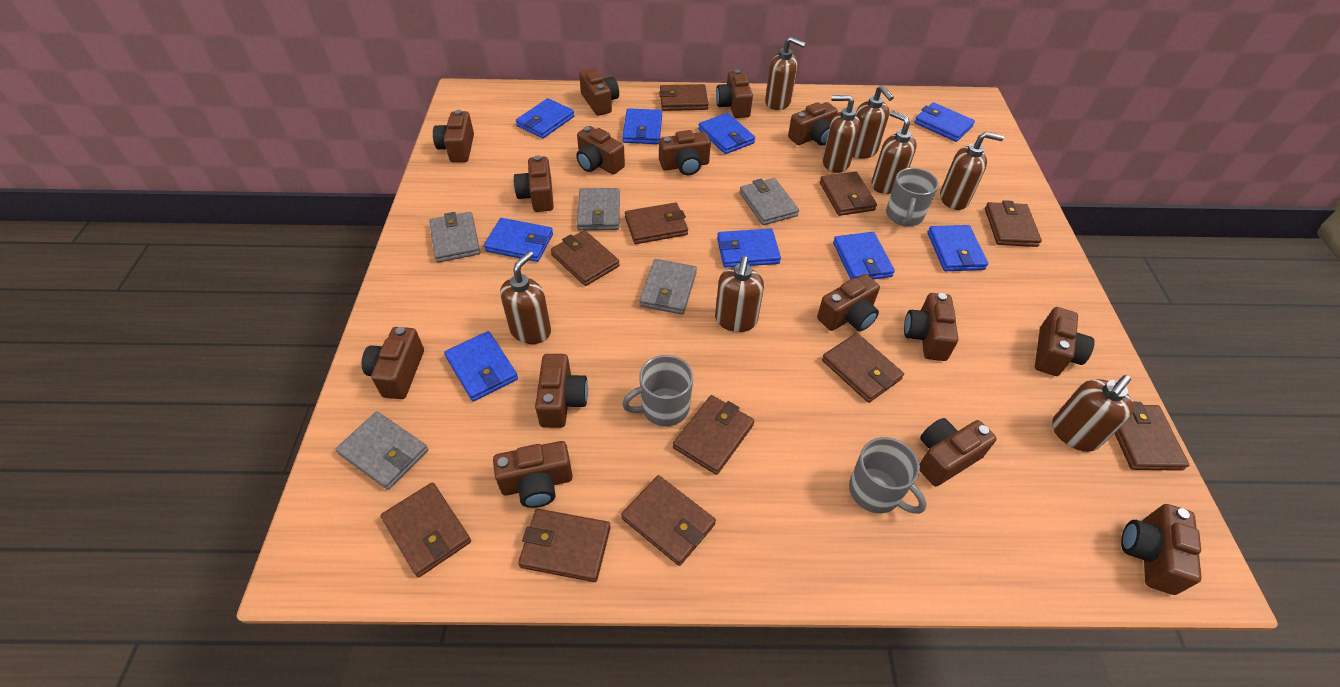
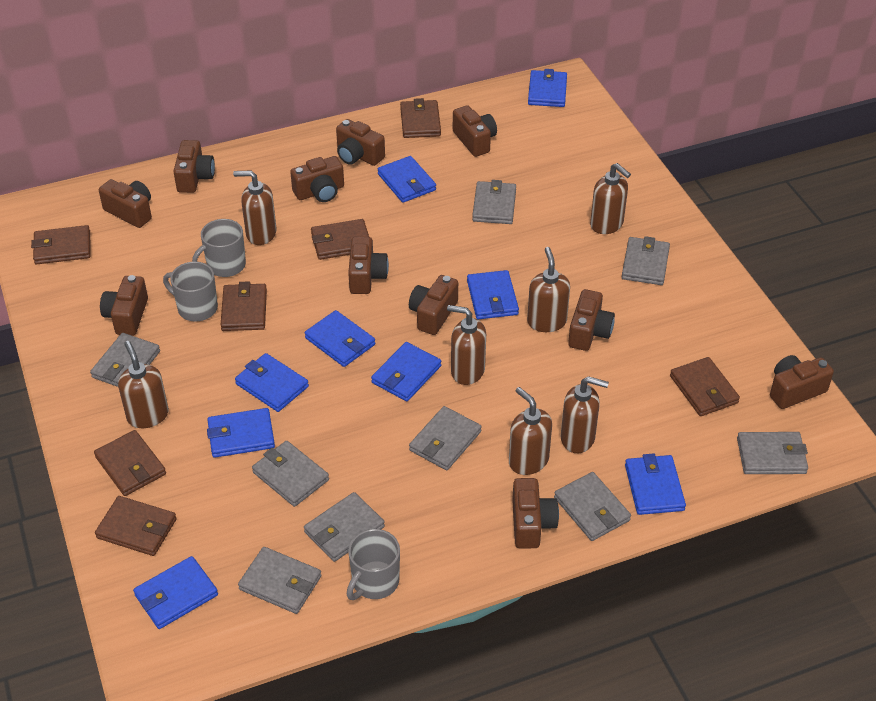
brown camera: [362,327,424,399] [433,110,474,162] [493,441,573,508] [514,155,554,212] [535,354,588,428] [576,126,625,174] [579,68,619,116] [659,130,711,175] [716,69,753,118] [788,102,838,146] [817,274,880,331] [904,293,958,361] [919,418,997,486] [1035,307,1095,376] [1121,504,1202,595] = 15 -> [99,179,152,228] [100,275,148,336] [173,140,215,193] [290,156,344,202] [336,119,385,166] [348,237,389,294] [409,275,458,335] [453,105,497,157] [512,478,559,548] [568,289,615,351] [770,355,834,409] = 11
brown soap dispenser: [500,251,551,344] [715,256,764,332] [765,37,806,110] [823,95,860,173] [852,85,894,159] [871,110,917,194] [940,132,1004,210] [1052,375,1134,452] = 8 -> [118,341,169,428] [233,171,277,245] [447,305,486,385] [509,387,552,475] [527,247,570,332] [561,376,609,453] [590,163,631,234] = 7
brown wallet: [381,482,471,577] [518,509,611,582] [551,230,620,286] [621,475,716,566] [625,202,688,244] [659,84,708,111] [673,395,754,475] [820,171,877,216] [822,333,904,403] [985,200,1042,247] [1115,402,1189,471] = 11 -> [31,225,91,264] [94,430,166,496] [95,496,177,556] [221,281,267,331] [311,219,369,260] [400,98,441,138] [670,357,740,416] = 7
grey wallet: [336,411,428,490] [429,212,480,263] [577,188,620,230] [639,259,697,315] [740,178,799,225] = 5 -> [90,333,160,387] [238,547,322,614] [252,441,329,507] [304,492,385,562] [409,406,482,470] [472,180,516,224] [554,472,631,541] [622,236,670,285] [737,432,808,474] = 9

